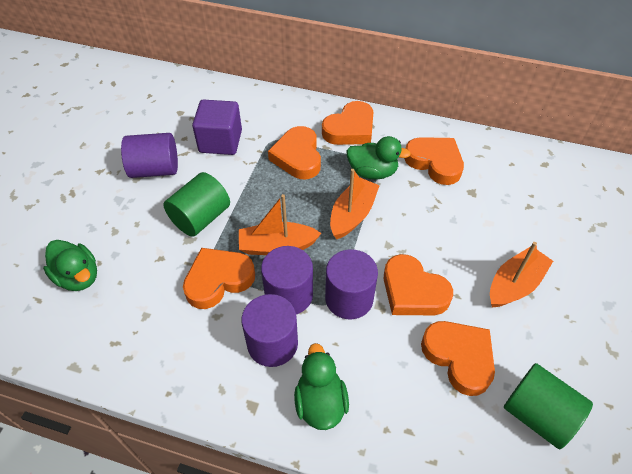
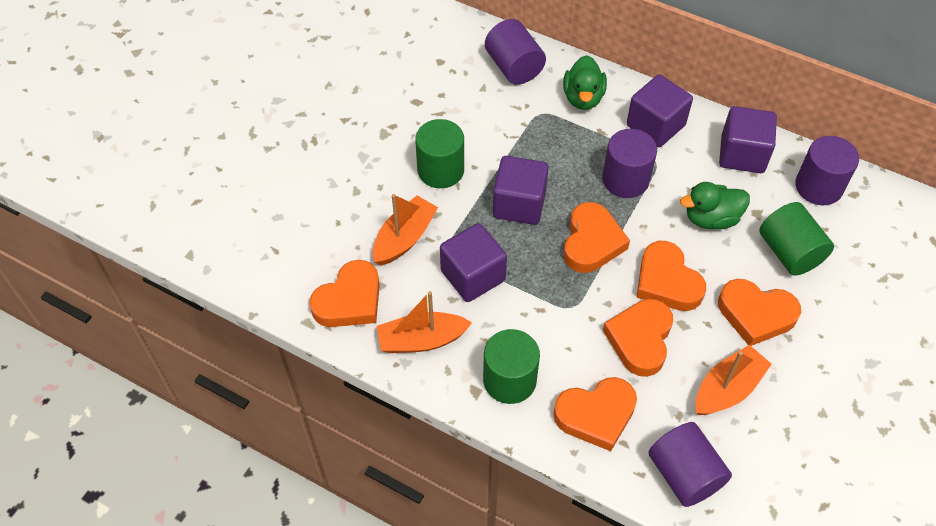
green cylinder: [163,172,230,237] [504,363,593,449] = 2 -> [415,119,464,188] [483,329,540,404] [759,202,834,276] = 3
green duck: [43,240,97,291] [294,343,349,430] [346,136,411,180] = 3 -> [563,55,607,110] [680,182,750,229] = 2
purple cube: [192,100,242,155] = 1 -> [440,223,507,302] [493,156,549,225] [627,75,693,147] [719,106,777,173] = 4

